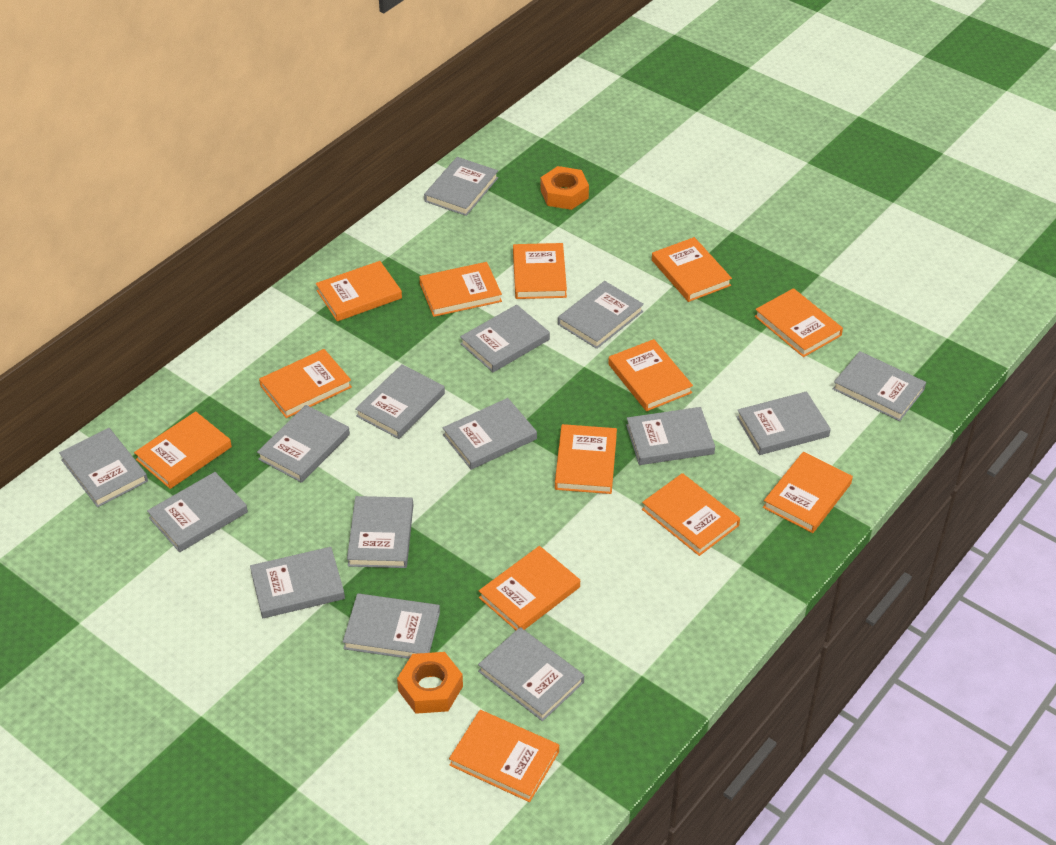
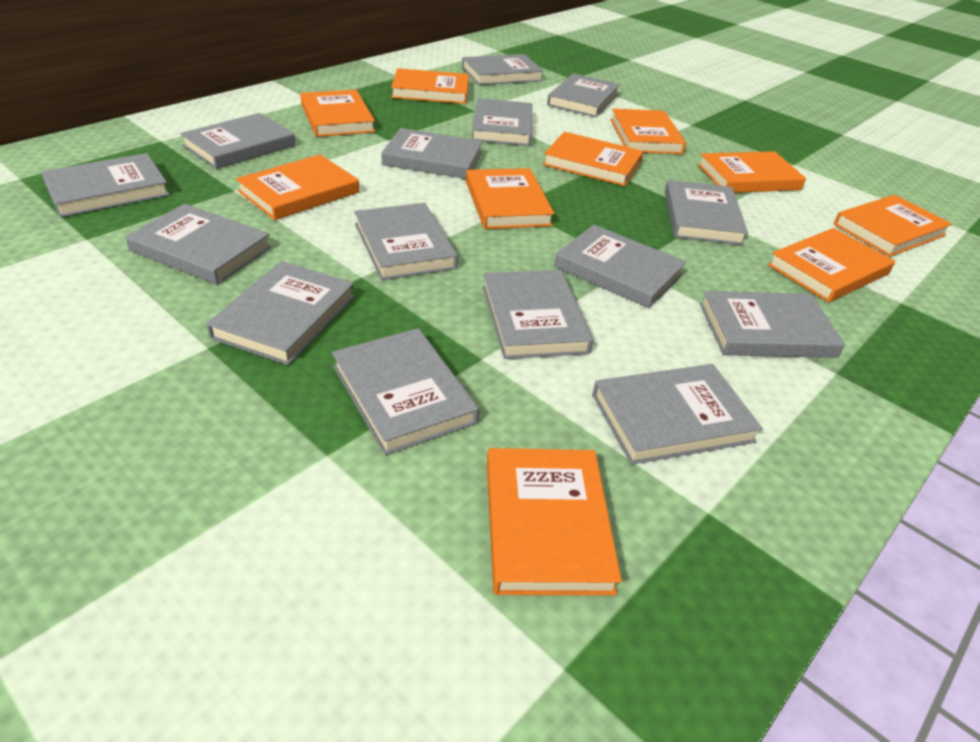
orange book: [134,411,232,489] [259,349,352,418] [316,261,402,321] [419,262,502,317] [449,710,559,802] [479,546,580,630] [513,243,567,299] [555,424,617,494] [608,339,693,411] [642,473,740,556] [652,237,732,302] [755,288,843,357] [763,452,853,533] = 13 -> [236,154,359,220] [300,90,375,137] [391,68,469,104] [466,168,555,229] [487,448,622,595] [543,132,643,186] [610,109,686,154] [698,151,806,193] [768,228,895,302] [834,195,952,257] = 10
orange nut: [397,652,463,714] [540,166,589,210] = 2 -> none = 0

